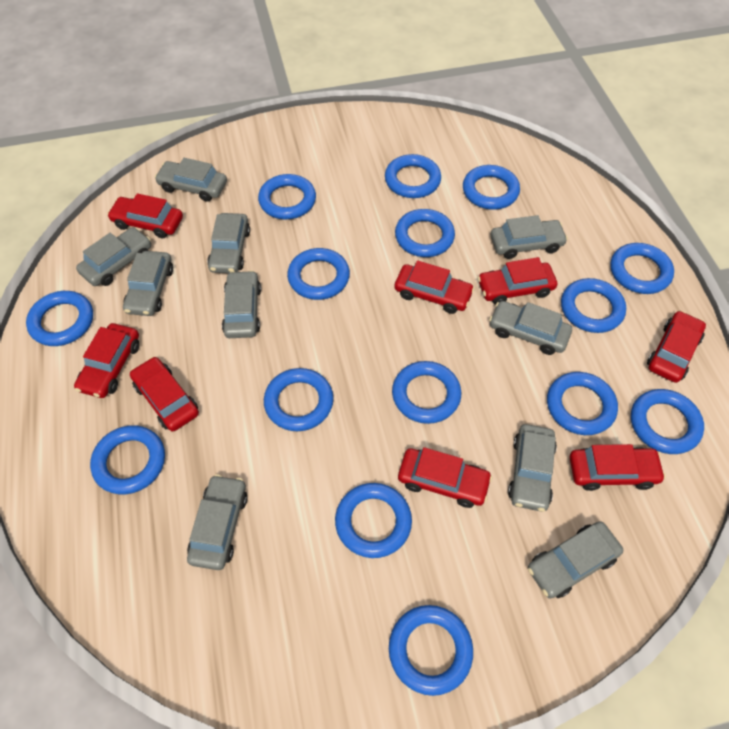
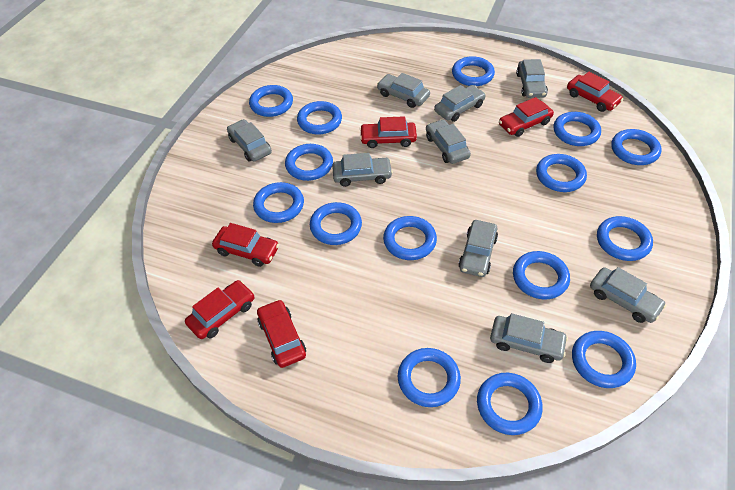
grey car: [76,227,151,286] [123,251,173,316] [155,158,227,202] [187,474,248,570] [207,213,250,273] [222,270,261,338] [489,301,572,355] [491,215,568,259] [508,424,557,512] [528,521,624,598] = 10 -> [227,119,272,161] [332,153,393,187] [377,73,430,108] [426,119,471,164] [434,85,486,122] [458,220,498,277] [490,313,568,363] [516,59,548,98] [590,267,666,323] = 9
red car: [74,323,139,398] [107,193,183,238] [130,357,199,432] [394,261,475,314] [398,447,492,508] [478,257,557,305] [570,444,666,491] [647,311,706,383] = 8 -> [185,280,254,339] [212,223,279,267] [257,299,306,368] [360,116,417,148] [499,97,554,137] [567,72,623,112] = 6

